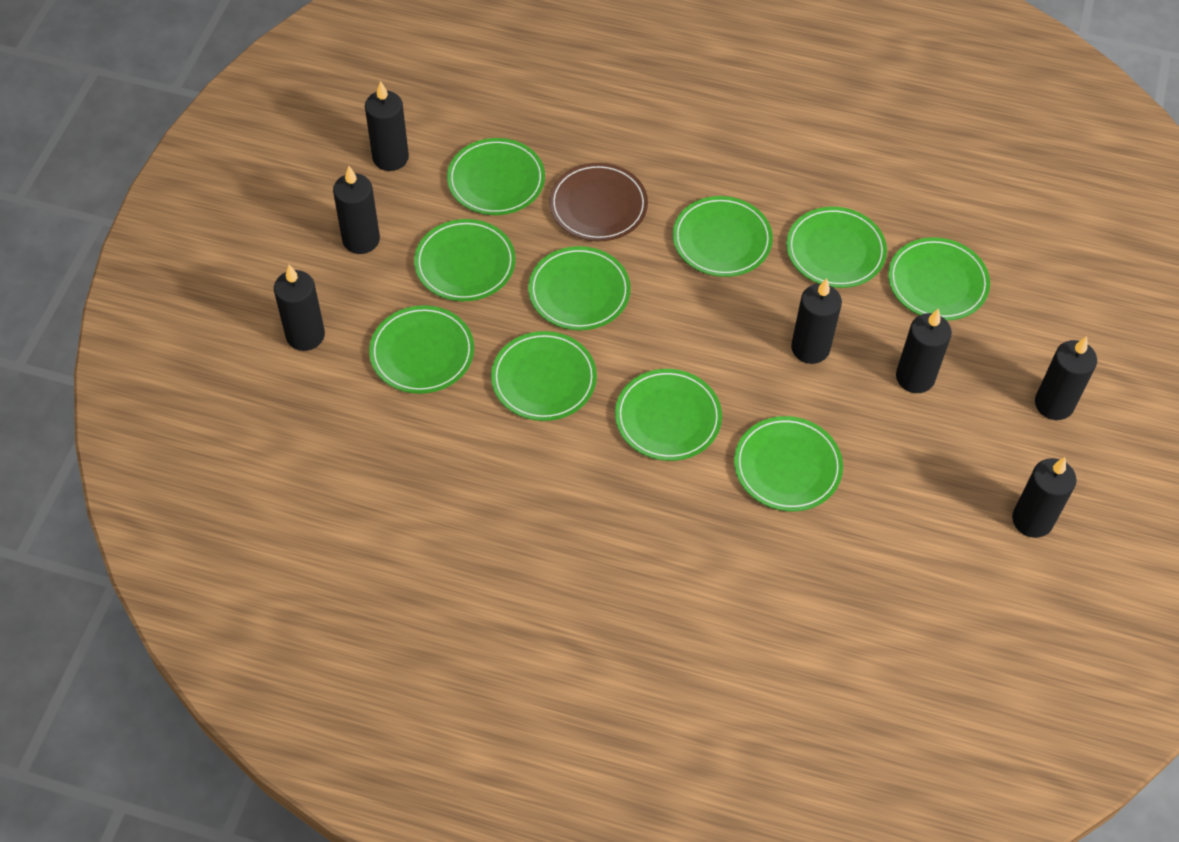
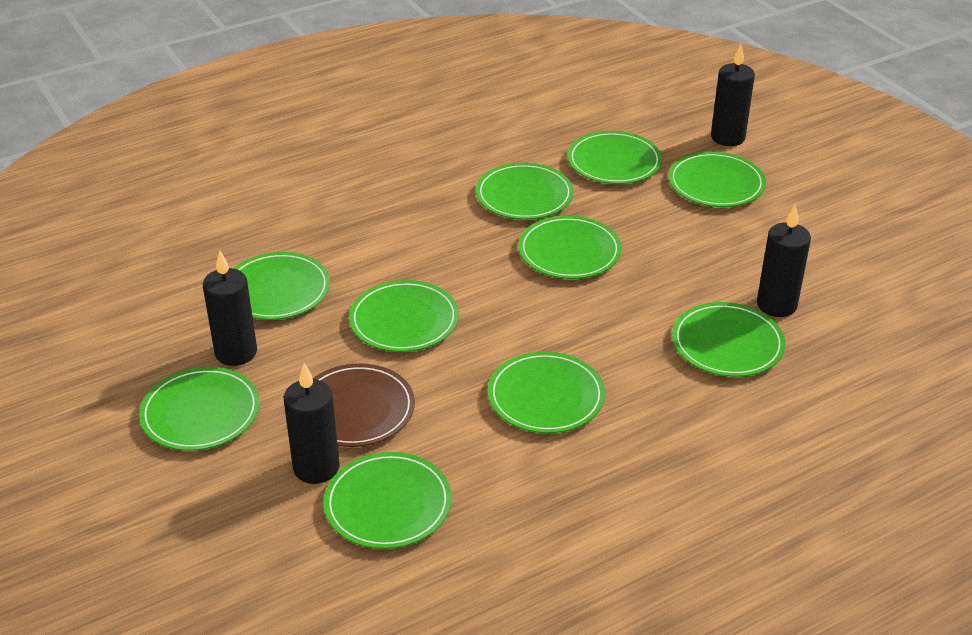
black candle: [274,265,325,351] [333,166,380,254] [365,81,409,171] [791,278,842,364] [896,308,952,393] [1012,457,1077,538] [1035,336,1097,420] = 7 -> [203,250,257,366] [284,363,340,484] [711,44,755,146] [757,204,811,317] = 4

